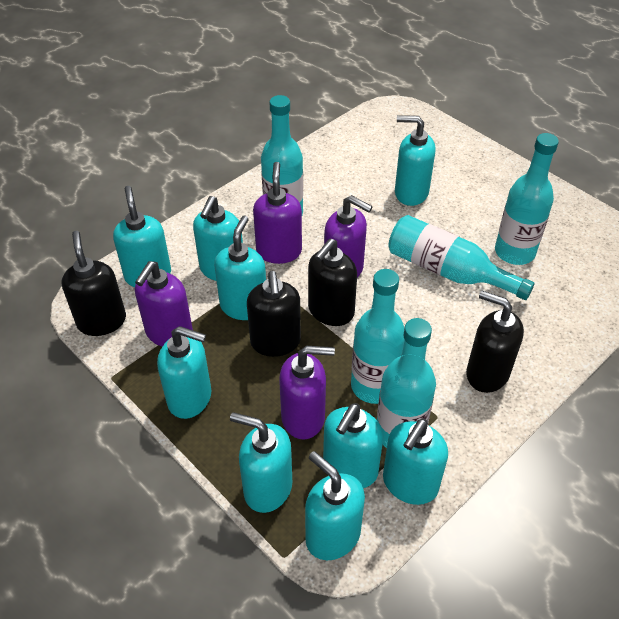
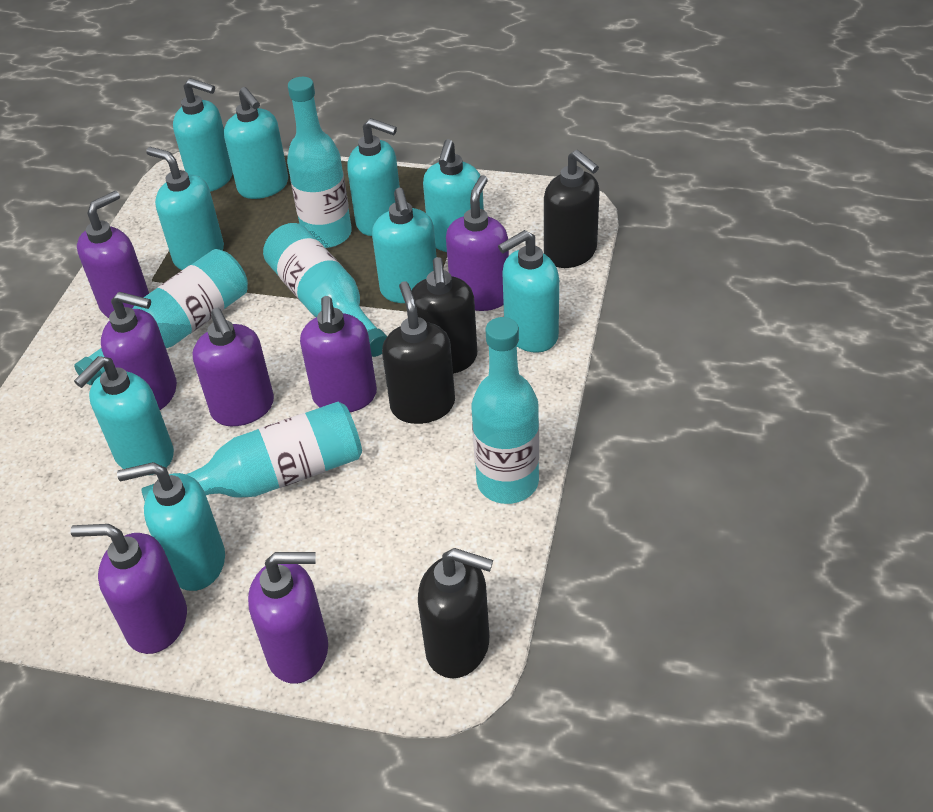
purple soap dispenser: [135,261,193,347] [253,162,302,264] [279,346,335,439] [324,195,372,278] = 4 -> [70,524,187,654] [77,191,149,318] [101,292,177,410] [193,308,274,426] [248,552,328,684] [300,296,377,412] [446,175,509,311] = 7

